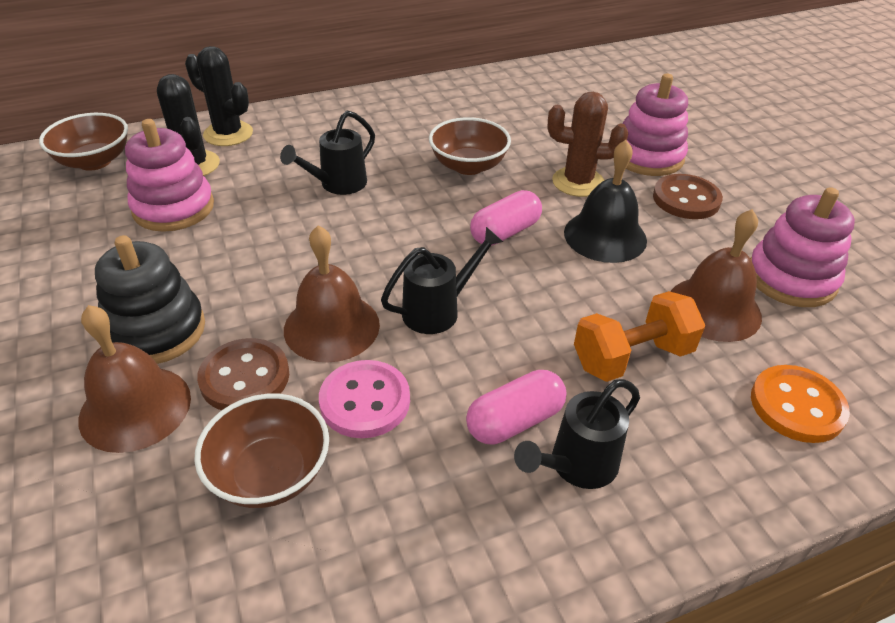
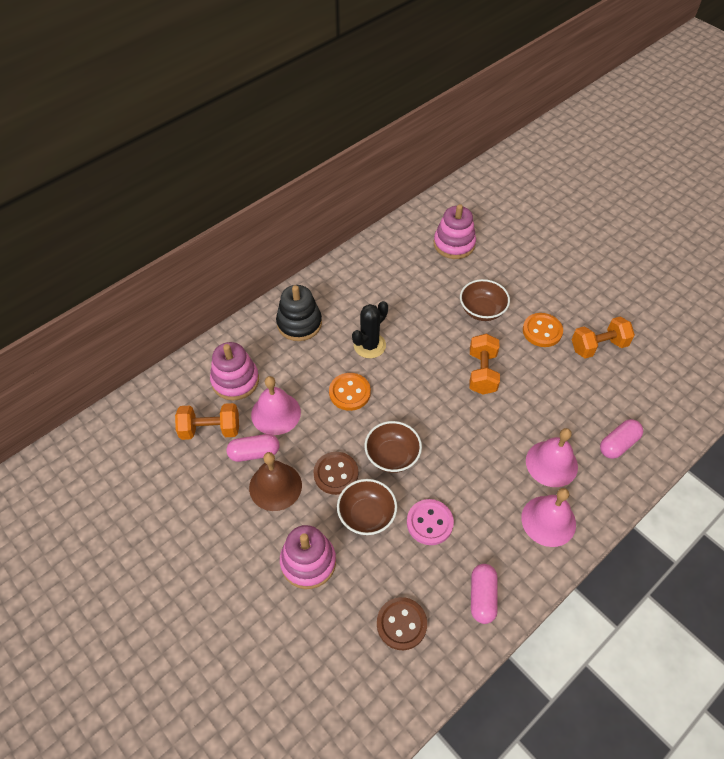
black bell: [564,140,647,263] = 1 -> none = 0
black cactus: [157,74,220,176] [185,46,253,146] = 2 -> [352,301,388,358] = 1
black watering can: [280,111,375,195] [381,227,503,334] [514,379,640,489] = 3 -> none = 0
brown bell: [78,305,191,453] [284,225,380,363] [670,209,762,342] = 3 -> [249,452,302,511] = 1
brown cactus: [548,92,628,197] = 1 -> none = 0
orange button: [751,365,850,443] = 1 -> [329,373,371,411] [523,313,563,347] = 2
orange dumbbell: [574,291,705,382] = 1 -> [175,403,239,440] [469,334,500,395] [572,317,635,359] = 3
pink bell: none = 0 -> [251,376,301,435] [521,488,576,547] [526,428,578,487] = 3
pink capsule: [466,370,567,445] [470,190,542,246] = 2 -> [227,434,279,462] [471,564,498,624] [600,419,643,459] = 3

